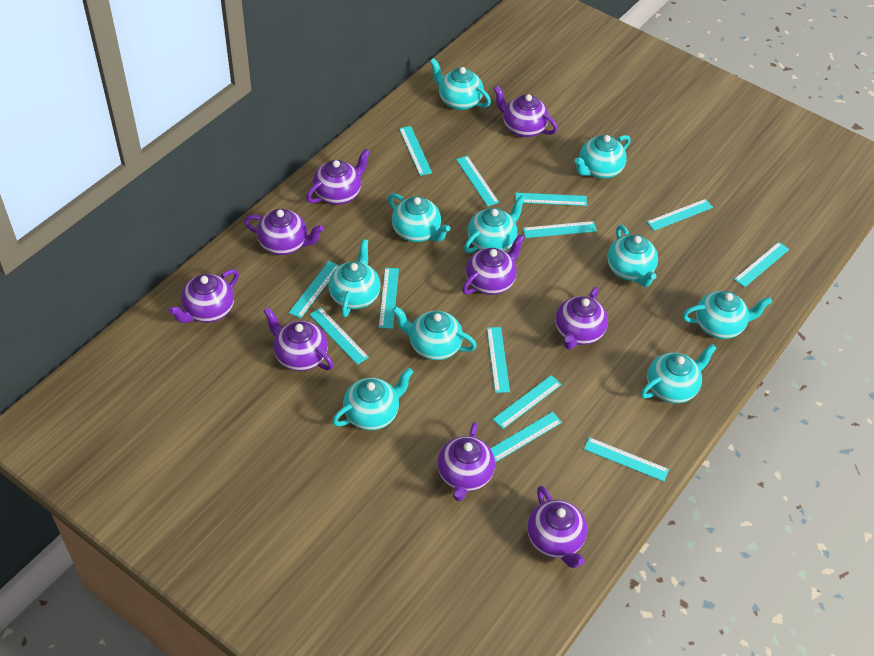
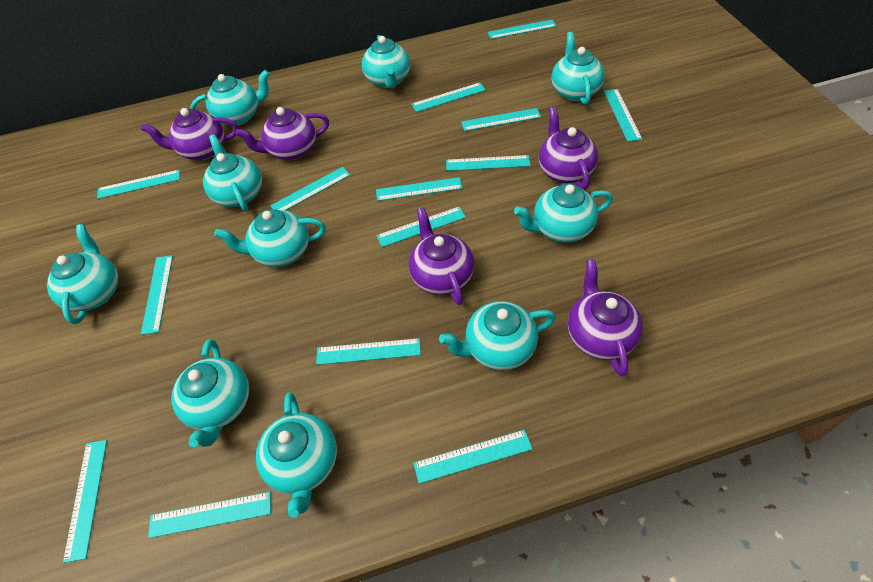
purple teapot: [168,269,239,323] [244,209,324,255] [264,307,334,371] [306,149,370,205] [437,422,495,501] [462,234,525,295] [493,85,558,138] [527,486,587,568] [555,287,608,349] = 9 -> [141,108,238,160] [235,107,329,160] [409,207,474,305] [539,107,598,190] [568,259,643,376] = 5
turquoise ruler: [289,261,339,318] [309,308,369,365] [379,268,399,329] [399,126,432,176] [456,156,499,206] [487,327,510,393] [490,412,562,462] [493,375,562,429] [515,193,587,206] [523,221,597,238] [584,437,669,481] [647,199,713,231] [734,242,789,287] = 13 -> [63,440,107,563] [97,170,180,199] [141,255,173,335] [148,492,271,538] [270,167,350,211] [316,338,421,365] [376,177,462,201] [377,207,466,247] [411,83,486,112] [414,430,532,484] [446,155,531,171] [461,108,541,131] [488,19,557,39] [604,89,642,142] = 14

